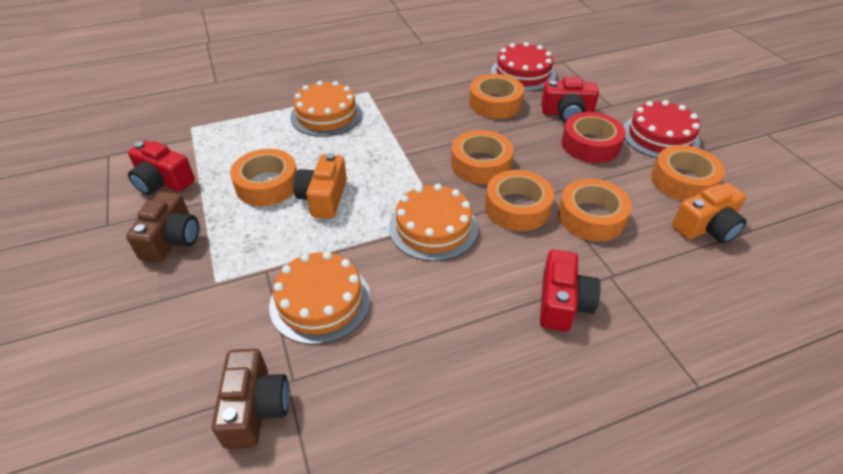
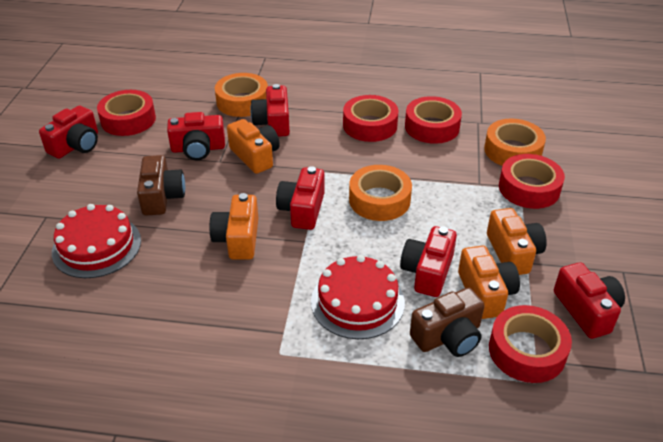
orange cake: [269,251,371,345] [290,81,362,137] [389,184,478,261] = 3 -> none = 0
orange camera: [294,153,347,219] [672,183,747,244] = 2 -> [209,193,258,260] [227,119,280,174] [458,246,520,319] [487,208,547,275] = 4
orange tape: [230,149,297,206] [451,130,514,184] [469,74,524,119] [485,170,554,231] [558,179,632,241] [651,145,725,201] = 6 -> [215,73,268,117] [349,165,412,221] [484,119,546,166] = 3
red camera: [128,141,195,195] [540,250,601,332] [541,77,599,123] = 3 -> [39,106,98,159] [167,112,225,160] [250,84,290,137] [276,166,325,230] [400,226,457,297] [554,262,625,339] = 6
red tape: [561,112,625,163] = 1 -> [97,90,156,136] [343,95,399,142] [405,96,462,144] [489,305,572,383] [499,154,565,209] = 5

